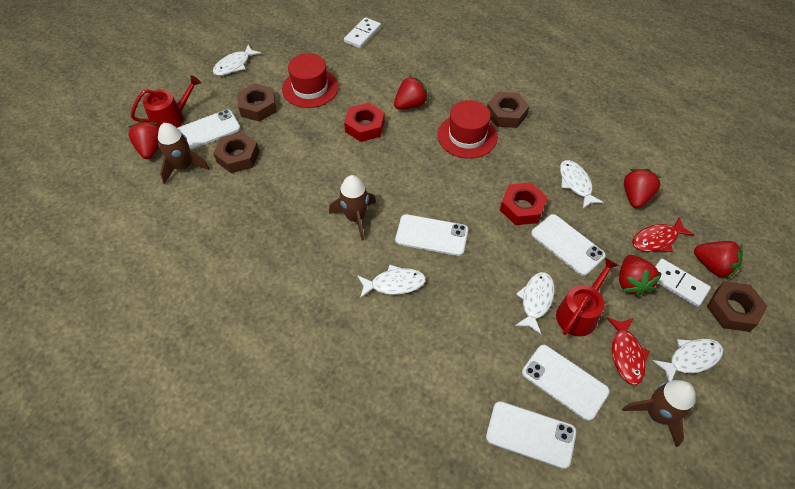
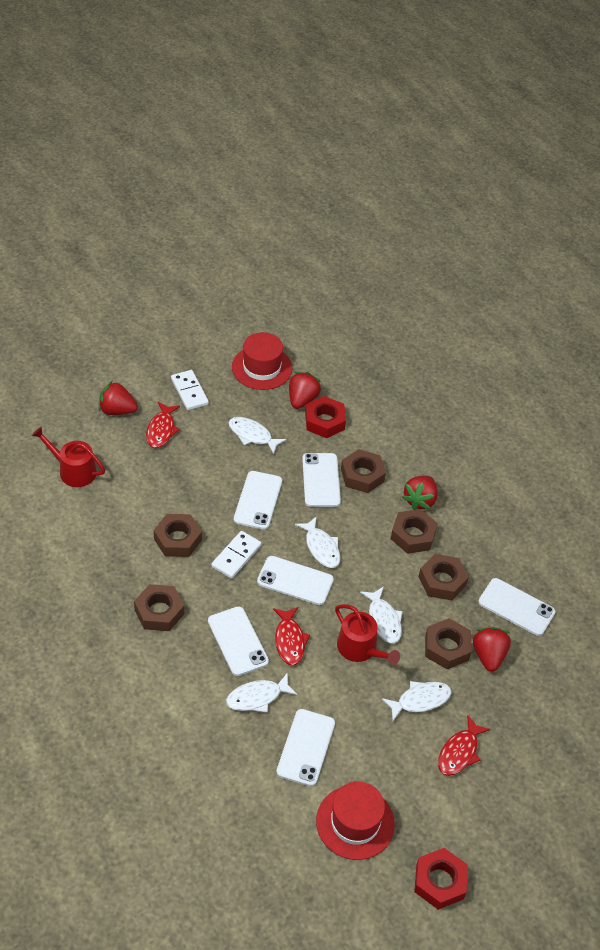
brown nut: [213,132,259,173] [237,83,277,122] [487,92,530,128] [706,281,768,332] = 4 -> [134,584,184,631] [154,514,202,557] [341,449,386,493] [391,509,438,554] [419,554,469,601] [425,618,471,669] = 6
brown rocket: [158,123,210,184] [329,175,376,240] [622,380,696,447] = 3 -> none = 0
red fish: [607,317,650,385] [632,217,694,252] = 2 -> [146,402,180,448] [273,607,310,665] [438,715,491,776] = 3
red strawberry: [128,120,159,159] [394,76,429,110] [619,255,661,297] [624,169,661,209] [694,241,743,279] = 5 -> [99,381,138,415] [289,372,321,409] [402,476,438,510] [473,627,511,672] = 4
white phone: [178,110,241,150] [395,214,468,256] [486,401,576,469] [522,345,610,421] [531,214,606,276] = 5 -> [208,606,269,676] [234,471,282,530] [257,556,334,605] [276,709,335,786] [302,453,341,507] [478,578,555,636] = 6

